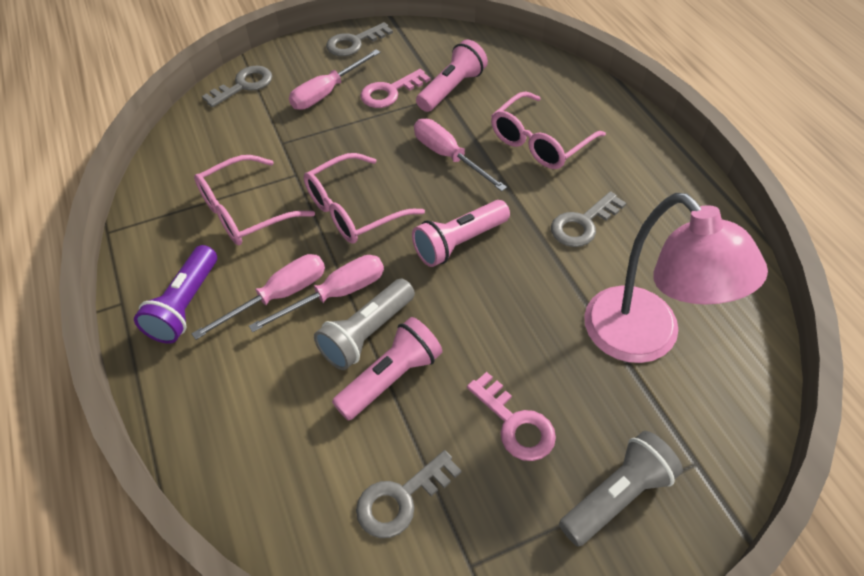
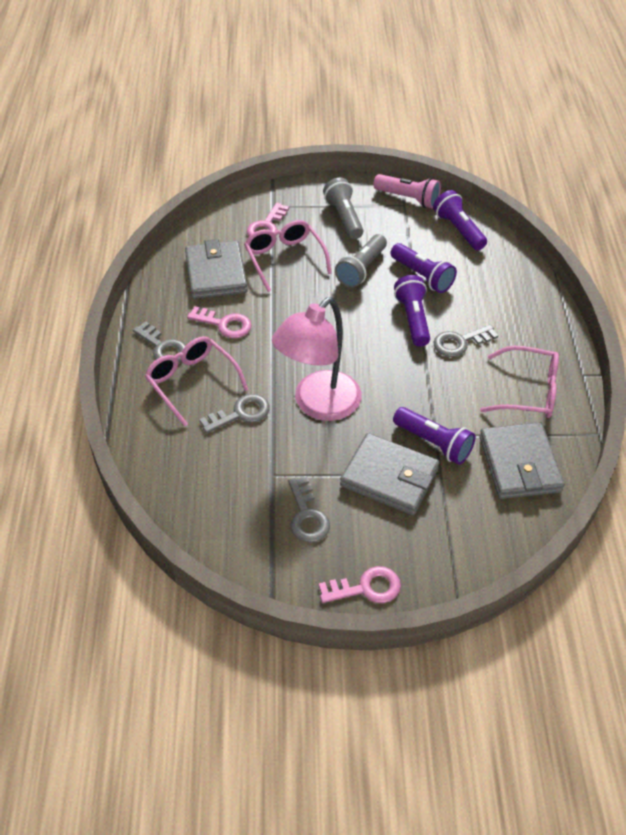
grey wallet: none = 0 -> [185,239,248,299] [340,433,440,515] [479,422,565,499] = 3
pink flashlight: [332,317,442,421] [412,200,510,267] [416,39,488,112] = 3 -> [373,174,441,208] = 1
pink key: [360,69,430,108] [467,372,556,461] = 2 -> [187,306,252,338] [247,203,289,236] [319,566,401,603] = 3
pink screwdriver: [192,254,325,340] [249,255,384,332] [289,49,381,110] [414,119,507,191] = 4 -> none = 0
purple flashlight: [134,245,217,344] = 1 -> [390,243,457,293] [393,407,475,465] [394,275,430,346] [433,190,487,251] = 4

